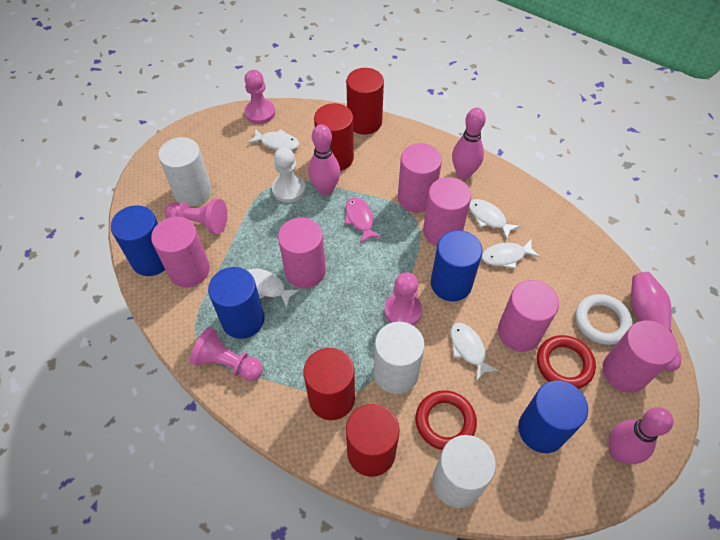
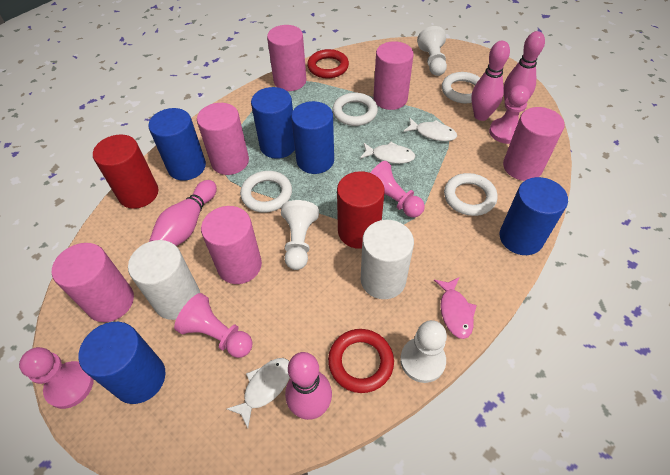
blue cylinder: [111,205,165,276] [208,267,264,339] [431,230,483,301] [518,381,588,453] = 4 -> [78,322,166,404] [148,108,206,181] [251,87,295,159] [291,101,334,174] [499,177,568,255] = 5
red cylinder: [304,348,355,420] [314,103,354,171] [346,68,384,135] [346,404,400,477] = 4 -> [93,134,158,209] [337,171,385,249] = 2
white cylinder: [158,137,212,206] [374,322,425,394] [432,435,496,508] = 3 -> [128,240,200,320] [361,220,414,299] = 2
white fish: [247,268,300,308] [248,129,299,150] [451,323,499,381] [469,199,521,240] [482,239,540,269] = 5 -> [227,358,290,428] [360,142,416,164] [403,118,457,141] = 3
white pawn: [272,147,306,203] = 1 -> [281,200,319,270] [400,320,447,383] [417,26,447,76] = 3
white ring: [575,294,633,345] = 1 -> [240,171,292,213] [333,93,378,126] [442,72,480,103] [444,173,497,216] = 4

